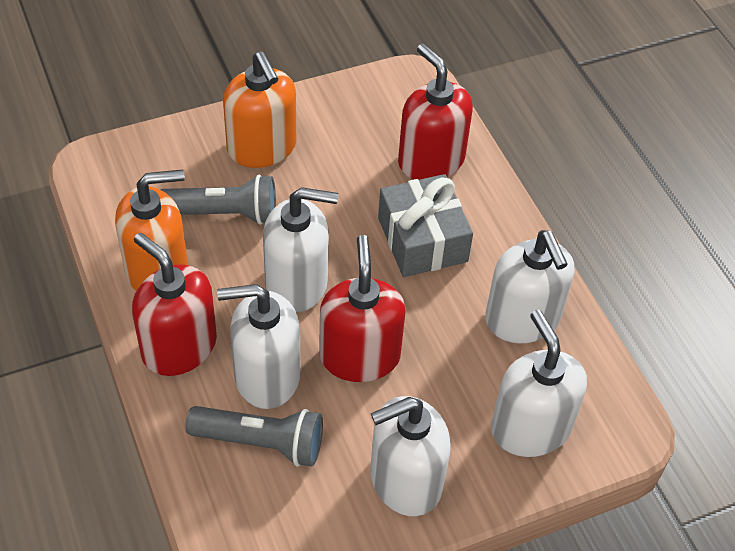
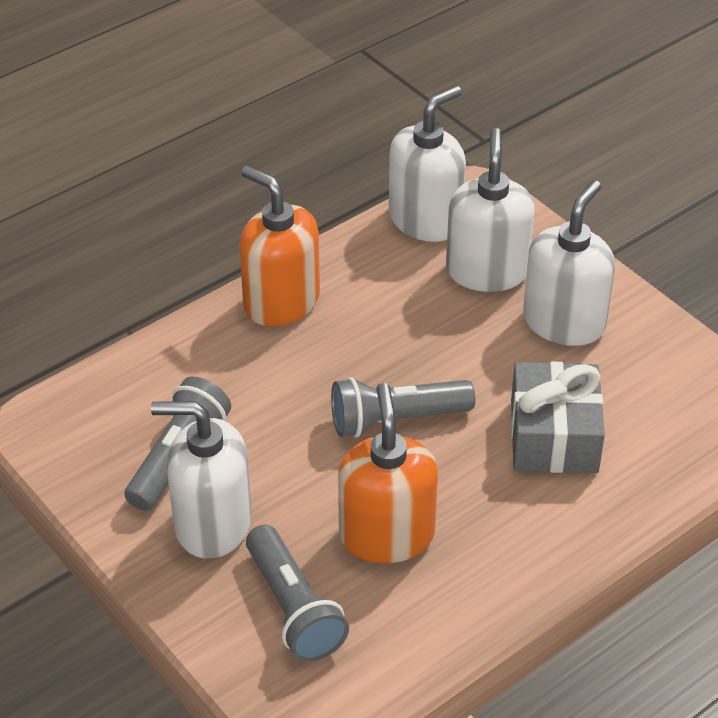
grey flashlight: [160,175,276,225] [185,406,323,466] = 2 -> [124,376,231,511] [246,525,349,662] [331,377,475,438] = 3
red soap dispenser: [132,233,217,376] [319,235,406,382] [398,44,473,180] = 3 -> none = 0
white soap dispenser: [217,284,300,409] [263,187,338,312] [370,396,451,516] [485,230,574,343] [491,310,587,457] = 5 -> [151,401,252,559] [389,85,466,242] [446,128,535,292] [523,180,615,346] = 4

